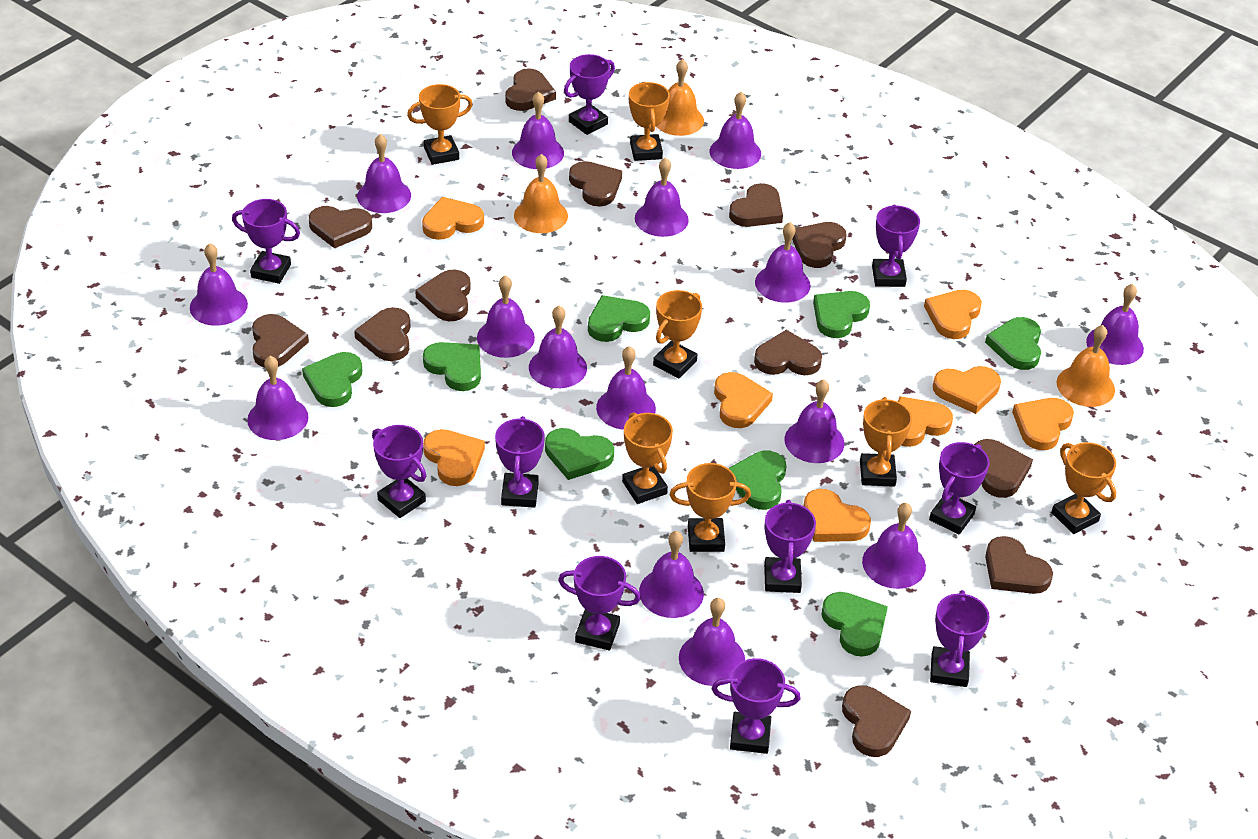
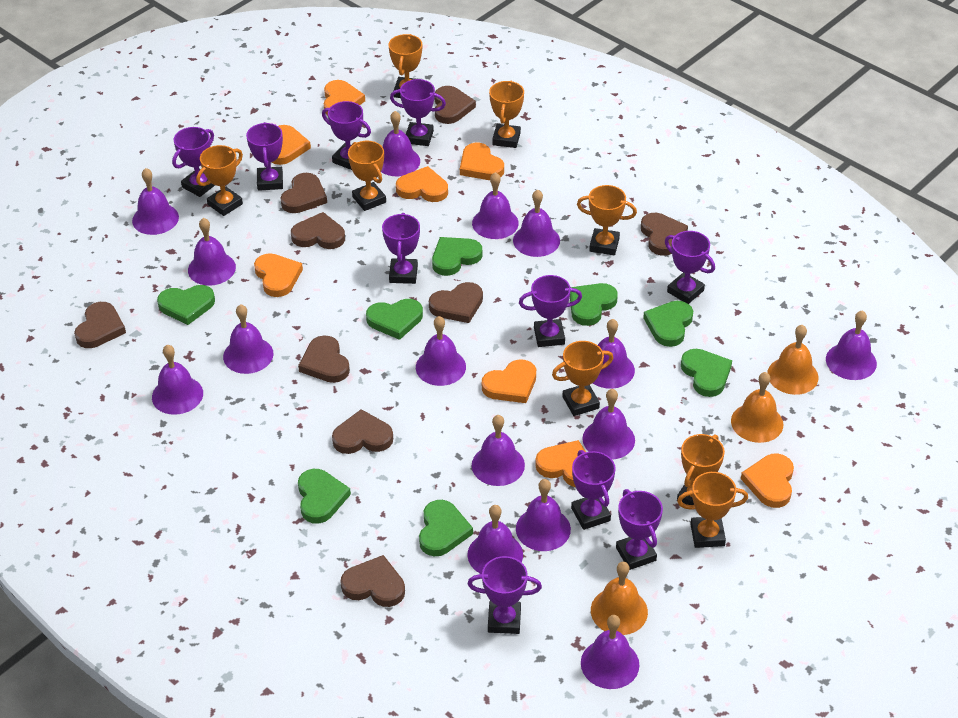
brown heart: [252,314,309,368] [309,206,372,248] [354,307,411,361] [415,269,471,321] [505,68,556,111] [569,161,622,206] [729,183,783,227] [754,330,822,375] [792,222,847,268] [842,685,911,757] [974,439,1033,498] [985,536,1053,594] = 12 -> [74,302,126,348] [280,173,327,213] [291,212,345,249] [298,335,350,383] [332,409,393,454] [340,555,405,607] [429,282,483,323] [434,86,476,124] [641,213,688,256] = 9
orange trophy: [407,84,473,165] [622,412,673,504] [629,82,670,161] [653,290,702,378] [670,463,751,552] [860,397,912,487] [1051,442,1116,534] = 7 -> [196,145,243,216] [348,141,386,211] [388,34,422,98] [489,80,524,148] [552,341,613,416] [577,185,637,255] [677,434,725,510] [677,472,748,548] = 8

